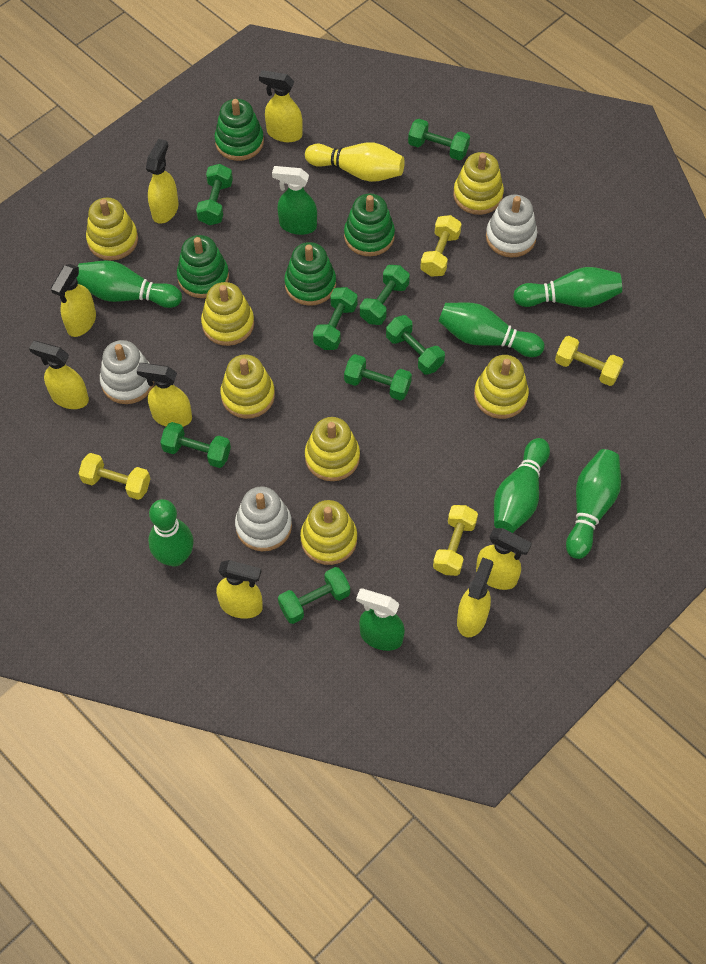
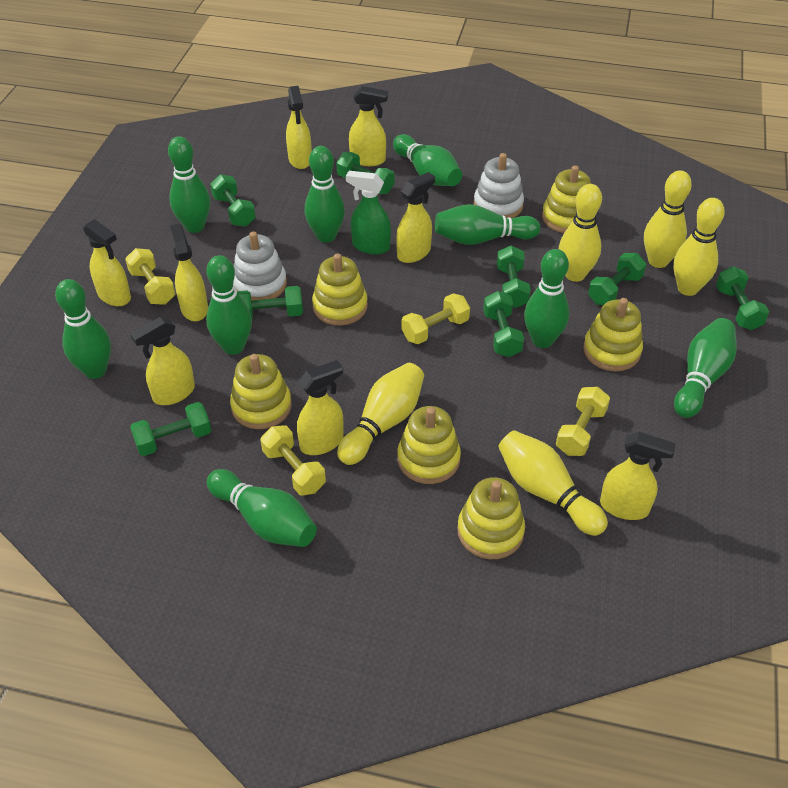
green bowling pin: [77,260,182,308] [148,499,194,567] [438,302,545,357] [494,438,550,533] [513,267,622,308] [566,449,621,559] = 6 -> [55,279,111,379] [168,136,210,233] [206,255,252,355] [207,469,317,547] [305,146,345,243] [393,134,462,186] [435,204,540,245] [524,249,569,348] [674,318,737,418] = 9
green spray bottle: [272,166,317,235] [356,588,405,651] = 2 -> [346,171,391,255] = 1
green stacking toy: [177,235,229,298] [215,99,264,161] [284,242,336,306] [344,193,395,256] = 4 -> none = 0
white stacking toy: [100,340,154,404] [235,487,292,551] [486,195,537,258] = 3 -> [233,231,287,301] [474,153,524,218] = 2
yellow bowling pin: [305,142,405,182] = 1 -> [337,363,424,465] [498,430,608,536] [559,184,602,282] [644,170,692,268] [674,198,725,296] = 5
yellow stacking toy: [86,197,138,261] [201,282,254,346] [220,355,275,419] [300,500,357,565] [305,417,360,481] [453,152,504,215] [474,355,529,419] = 7 -> [230,354,292,429] [312,254,368,326] [397,406,461,484] [457,477,525,559] [542,165,591,233] [583,298,643,371] = 6

